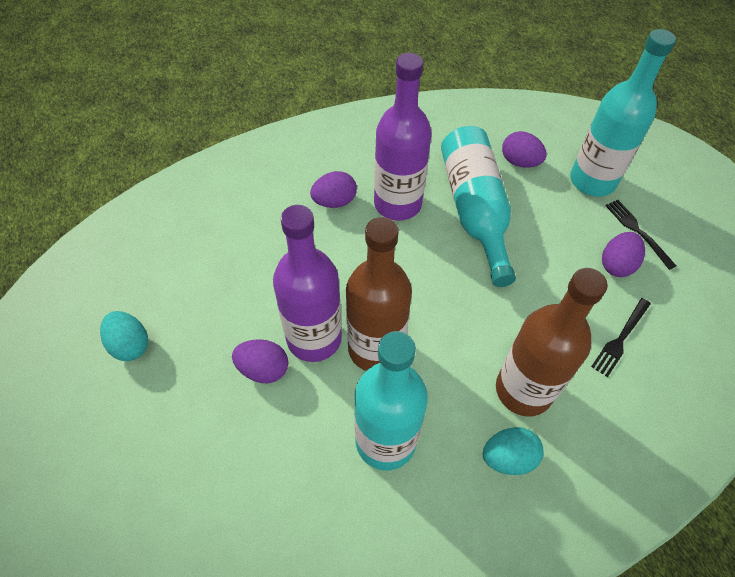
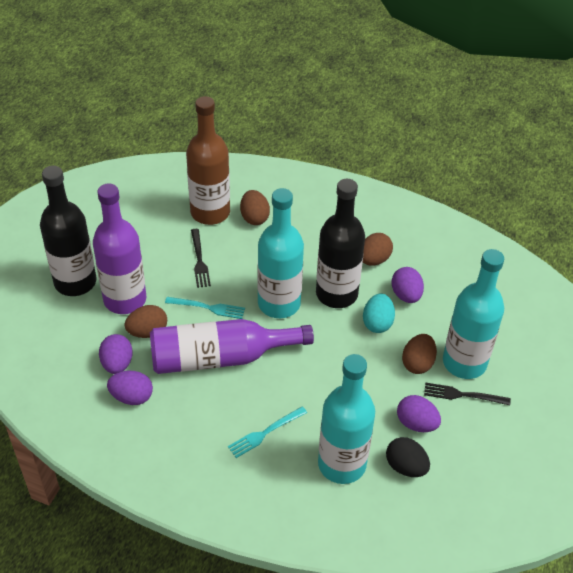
black bottle: none = 0 -> [40,166,97,296] [316,179,365,308] = 2
black egg: none = 0 -> [386,437,430,477] = 1
brown bottle: [346,217,412,371] [496,268,608,416] = 2 -> [186,96,230,225] = 1
brown egg: none = 0 -> [124,305,167,338] [240,190,270,225] [363,233,393,266] [402,334,437,374] = 4
turquoise egg: [100,311,148,361] [483,427,544,475] = 2 -> [363,293,395,333] = 1
turquoise fork: none = 0 -> [165,297,245,319] [228,406,307,458] = 2

